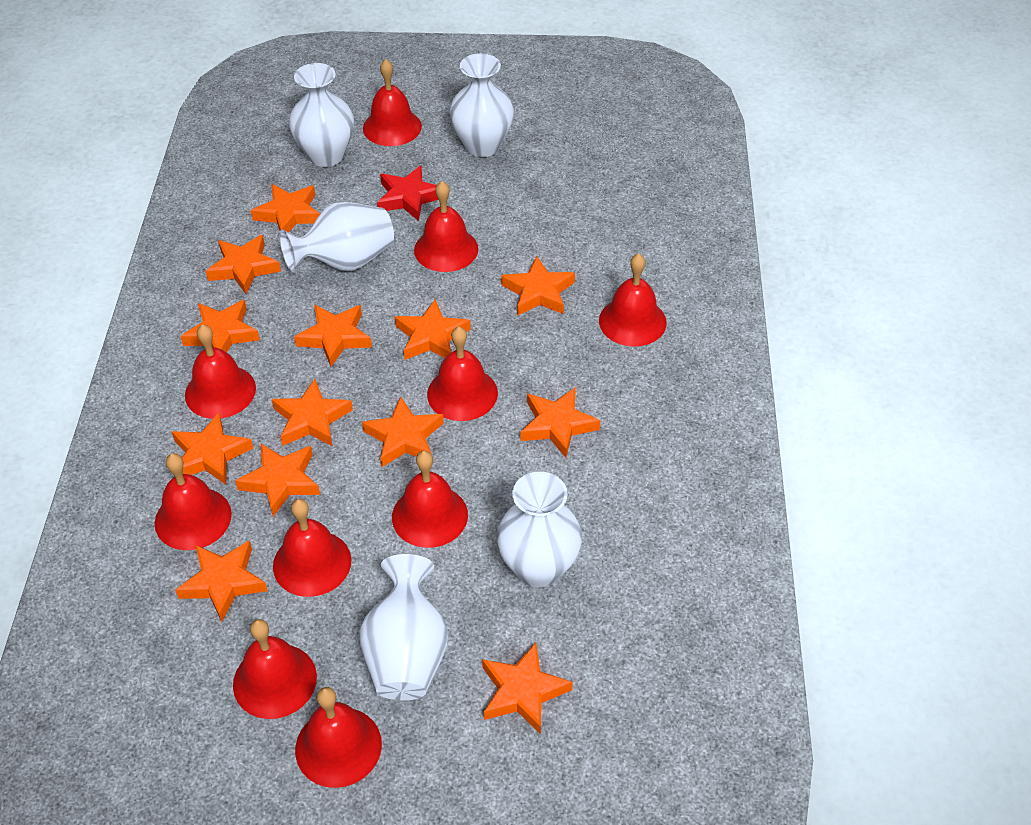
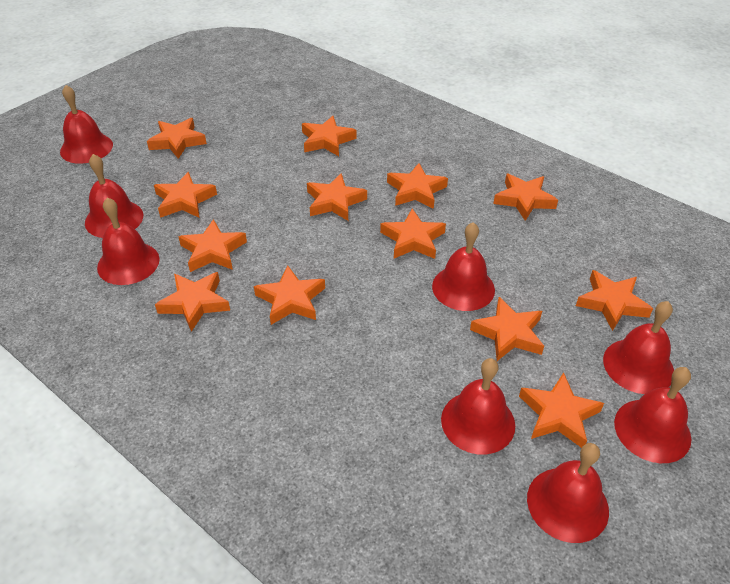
red bell: [155,453,232,550] [185,324,256,419] [233,619,317,719] [273,499,351,597] [295,687,382,788] [363,59,422,146] [392,451,468,548] [414,181,478,272] [427,326,498,421] [599,253,667,347] = 10 -> [60,85,113,164] [85,154,143,238] [97,198,160,285] [432,222,495,311] [441,358,515,454] [527,443,609,543] [603,301,674,394] [614,367,691,463] = 8
red star: [377,166,438,221] = 1 -> none = 0
white vase: [279,202,394,272] [289,63,354,167] [359,554,449,700] [450,53,514,157] [497,472,582,588] = 5 -> none = 0

